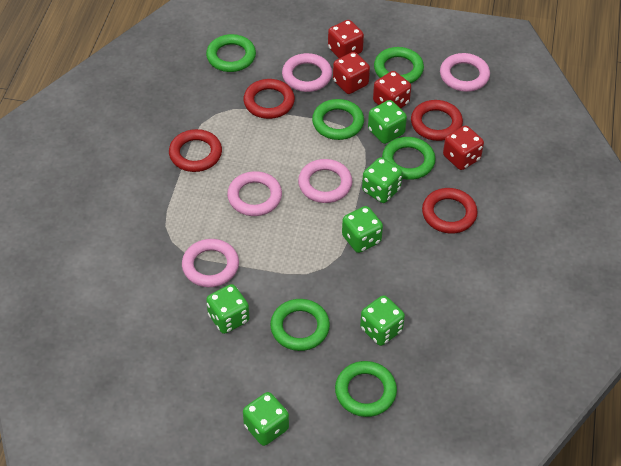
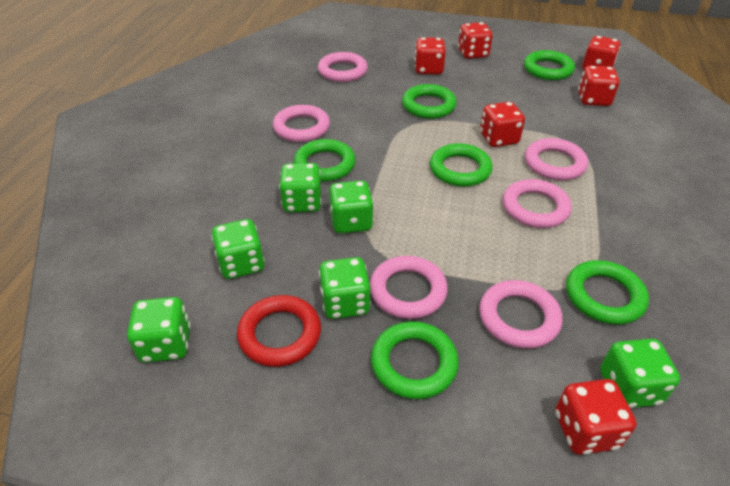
pink ring: [182,239,239,287] [227,171,282,216] [282,53,332,92] [298,159,352,203] [440,53,490,92] = 5 -> [273,105,330,142] [318,52,368,82] [370,256,448,319] [479,280,562,349] [503,179,572,228] [525,138,588,181] = 6
red dice: [328,20,364,58] [333,52,370,94] [373,71,411,109] [443,125,484,170] = 4 -> [414,37,446,74] [458,22,493,59] [480,102,525,147] [555,379,636,455] [578,66,620,106] [582,36,621,70] = 6
red ring: [169,129,222,172] [243,79,295,119] [411,100,463,141] [422,188,478,234] = 4 -> [237,295,321,367] = 1

